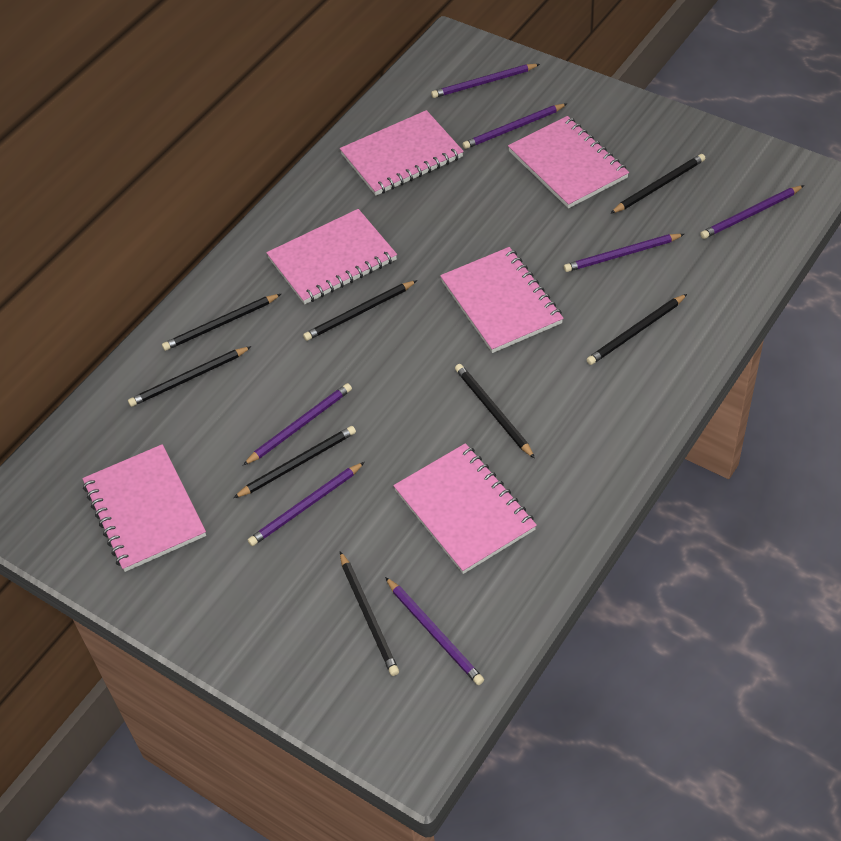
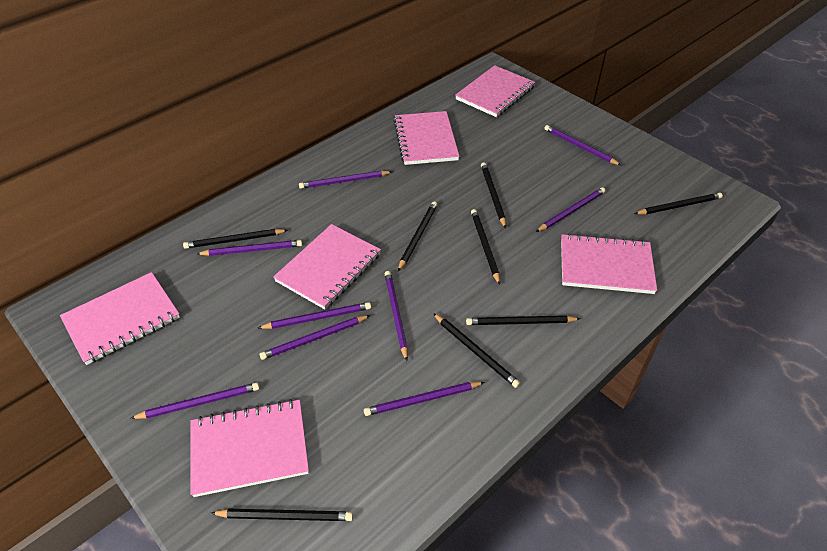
purple pencil: [243,383,352,465] [248,462,365,546] [385,577,484,685] [431,64,540,98] [462,104,567,149] [564,234,684,272] [700,185,804,239] = 7 -> [130,382,260,419] [197,240,302,256] [258,302,371,329] [259,315,371,360] [299,171,392,189] [364,382,485,416] [385,271,408,361] [536,187,606,232] [544,125,621,165] = 9

